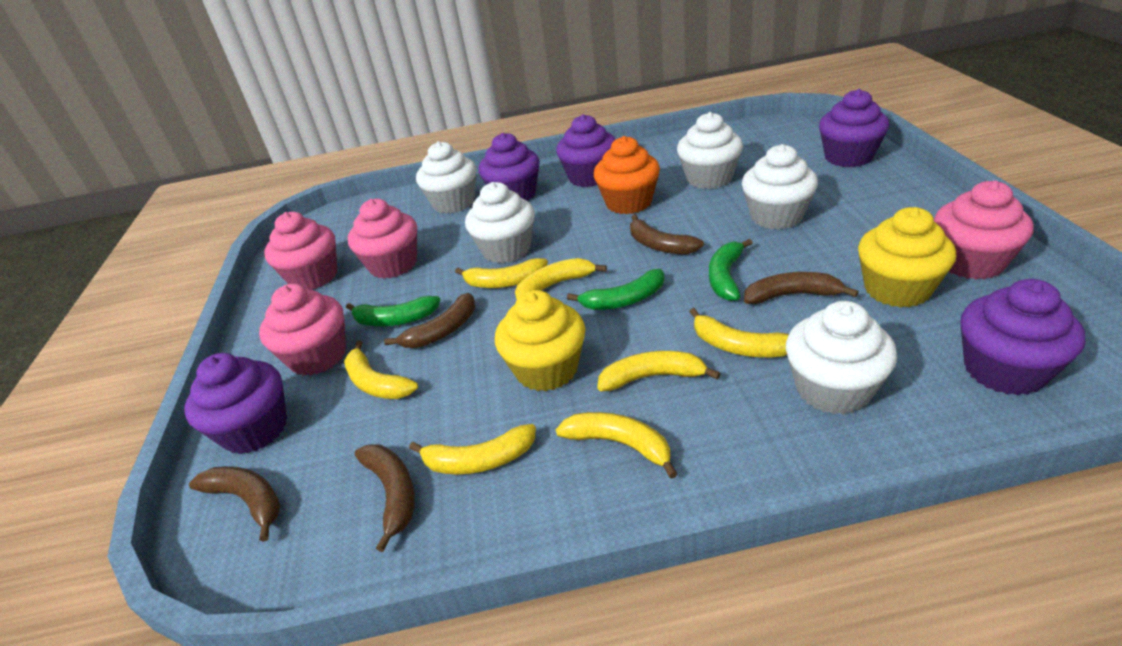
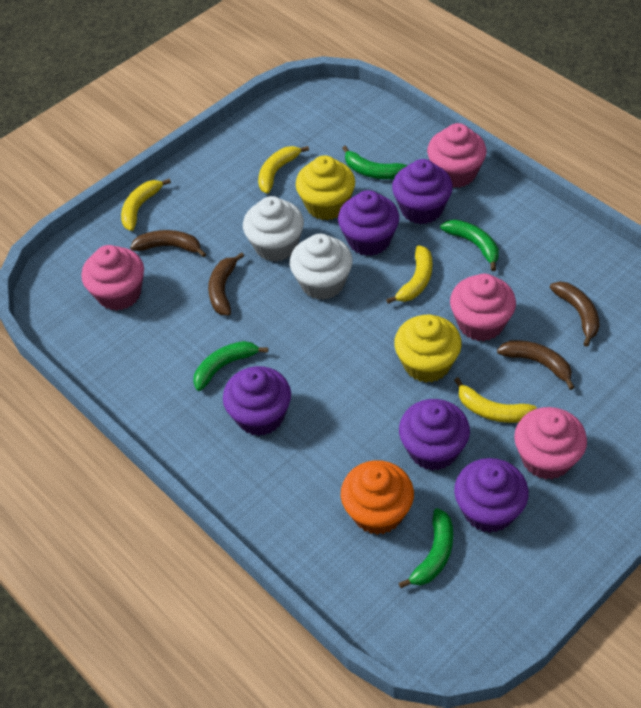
brown banana: [189,466,281,542] [355,444,415,552] [384,293,475,348] [630,214,704,254] [744,272,859,304] = 5 -> [130,230,206,257] [208,252,244,315] [497,340,575,390] [550,282,600,347] = 4
green banana: [346,296,440,326] [567,269,665,310] [709,239,753,301] = 3 -> [193,341,268,391] [342,146,408,179] [399,508,453,588] [440,219,499,271] = 4
white cupcake: [416,141,477,214] [465,182,535,263] [677,112,743,189] [742,144,818,230] [786,301,897,415] = 5 -> [243,196,304,262] [290,234,353,300] = 2
yellow banana: [344,341,418,399] [409,424,536,474] [455,258,548,288] [515,258,607,299] [556,412,677,479] [597,351,721,391] [689,308,789,357] = 7 -> [121,179,171,231] [258,146,309,194] [386,245,432,304] [454,377,537,423] = 4

